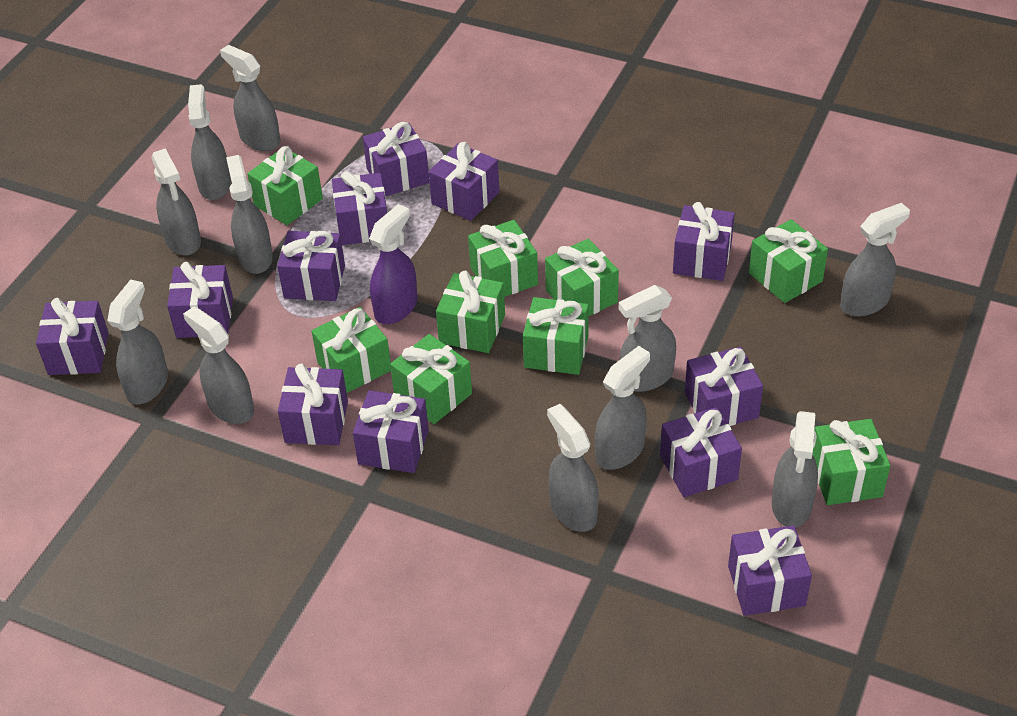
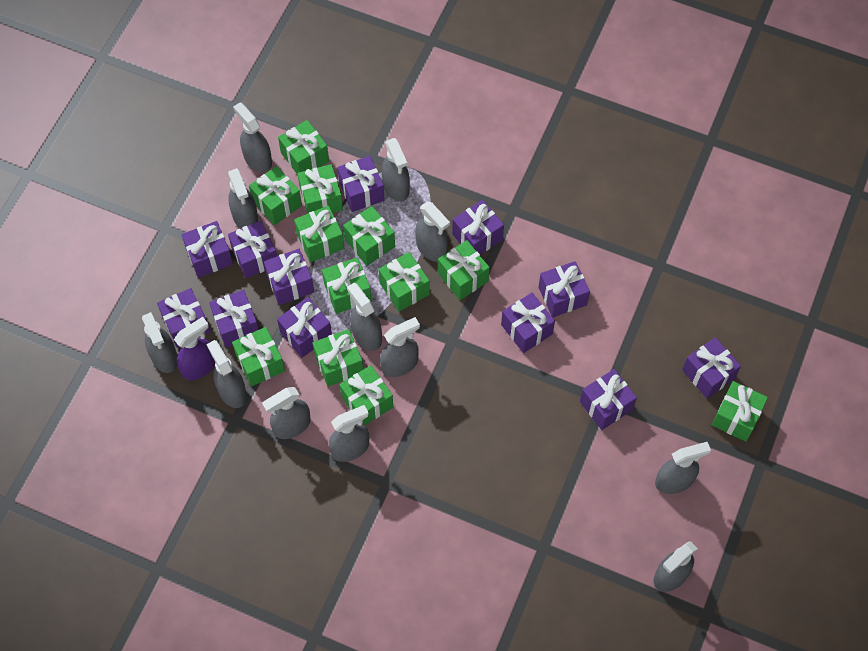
green gift: [247,146,323,225] [312,307,391,393] [390,334,472,424] [436,271,505,353] [468,220,538,297] [523,297,589,375] [545,239,619,316] [749,219,828,303] [813,419,890,505] = 9 -> [232,327,285,386] [249,166,302,225] [278,120,329,175] [294,206,344,262] [297,164,343,214] [313,329,363,387] [322,257,371,314] [339,365,393,426] [343,206,395,266] [378,252,430,312] [438,240,490,300] [712,381,768,442] = 12
grey spray bottle: [107,279,168,405] [151,148,201,255] [183,307,254,424] [188,84,231,200] [220,45,280,151] [226,155,273,274] [547,404,599,532] [595,346,650,470] [619,285,676,392] [772,411,818,528] [840,203,910,316] = 11 -> [142,312,177,373] [206,340,247,408] [228,168,258,229] [233,102,272,173] [262,387,310,439] [329,405,369,462] [347,283,382,351] [380,317,420,377] [382,138,410,202] [415,201,450,262] [654,542,698,592] [655,442,711,494] = 12

